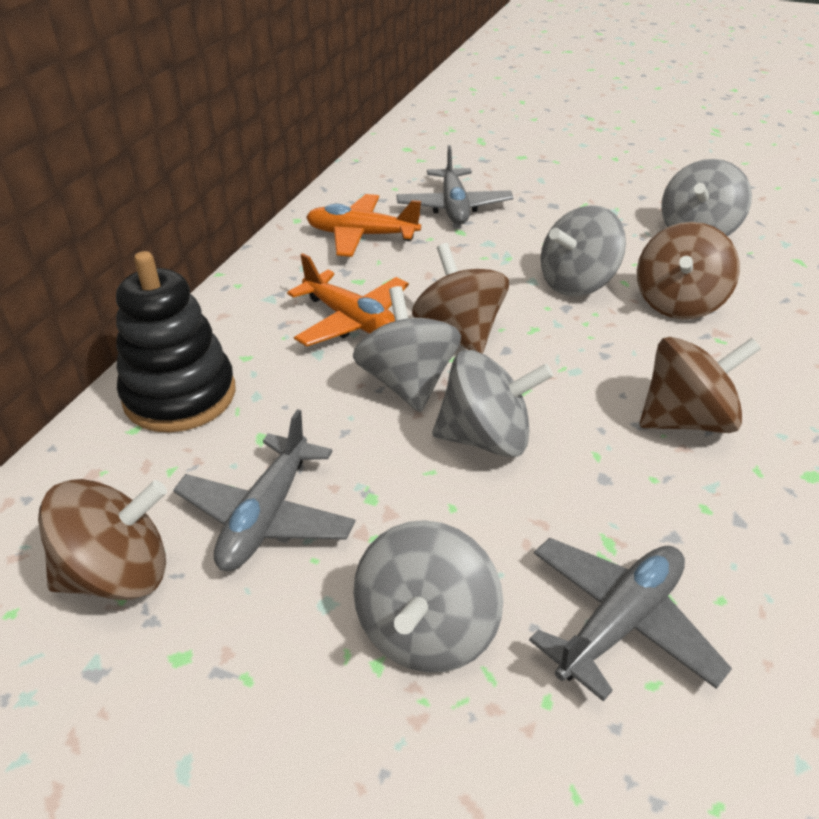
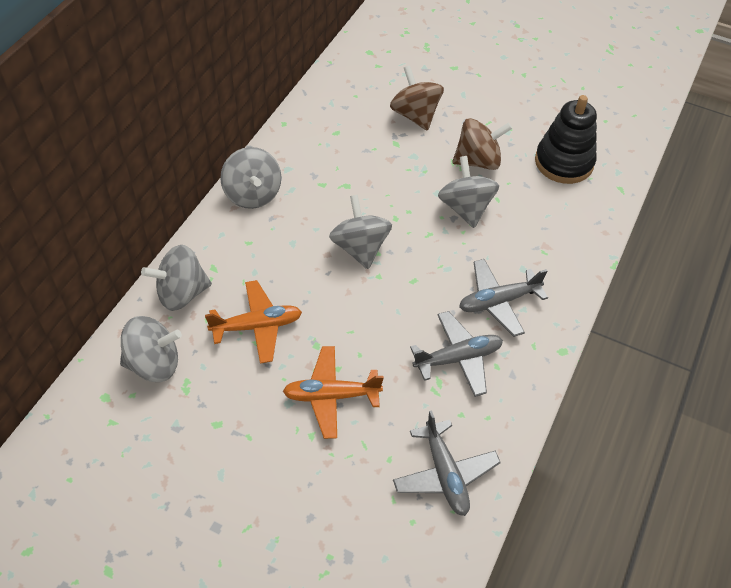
brown spinning top: [38,479,167,600] [412,243,509,354] [637,222,740,320] [640,337,761,433] = 4 -> [390,66,444,131] [452,118,512,170] = 2

